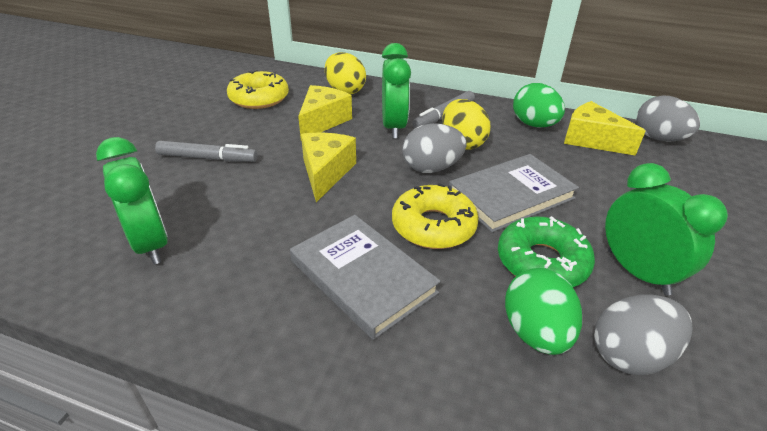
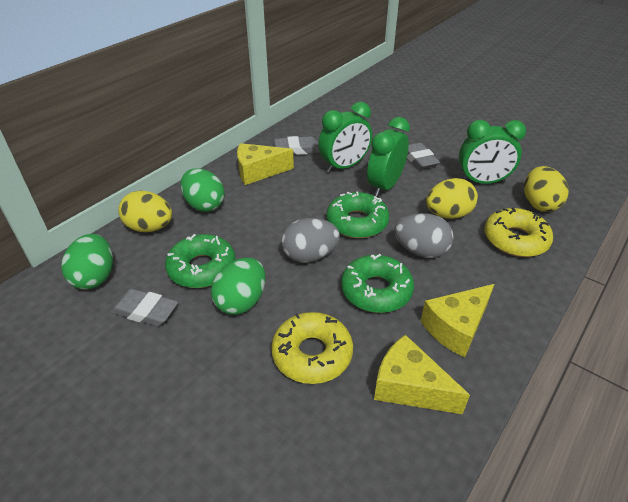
green donut: [498,216,595,287] = 1 -> [165,234,236,288] [327,192,389,238] [341,254,414,313] = 3
green egg: [505,268,582,355] [513,83,565,127] = 2 -> [61,234,113,290] [181,169,225,212] [211,258,265,315] = 3
grey book: [290,215,441,340] [449,154,579,233] = 2 -> none = 0
grey egg: [402,124,467,173] [594,294,693,375] [637,96,700,141] = 3 -> [281,218,340,263] [394,213,454,258] = 2
grey eraser: none = 0 -> [111,289,178,326] [274,136,320,155] [407,143,440,170] = 3
grey marker: [155,141,258,162] [412,91,475,128] = 2 -> none = 0
yellow egg: [325,52,366,94] [442,99,490,150] = 2 -> [118,190,172,232] [426,178,478,219] [524,166,569,212] = 3

